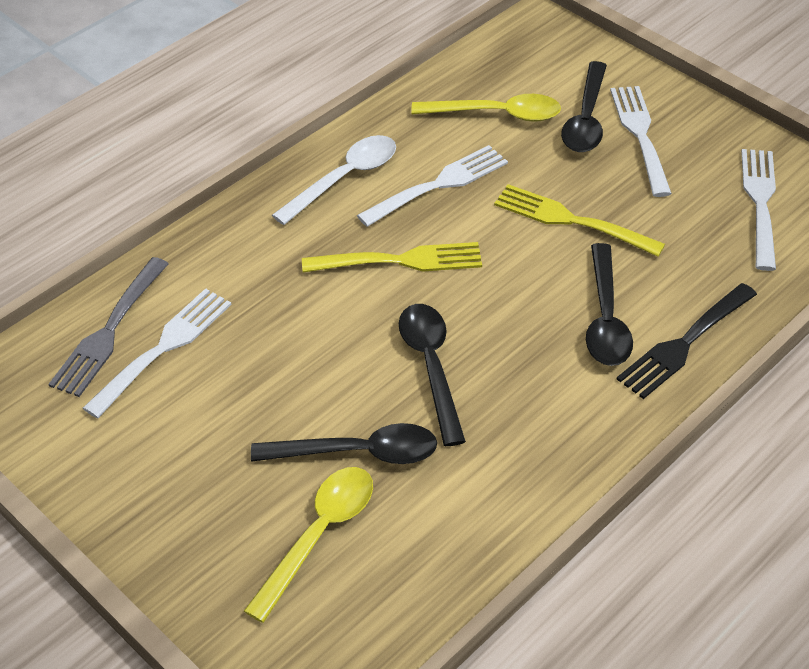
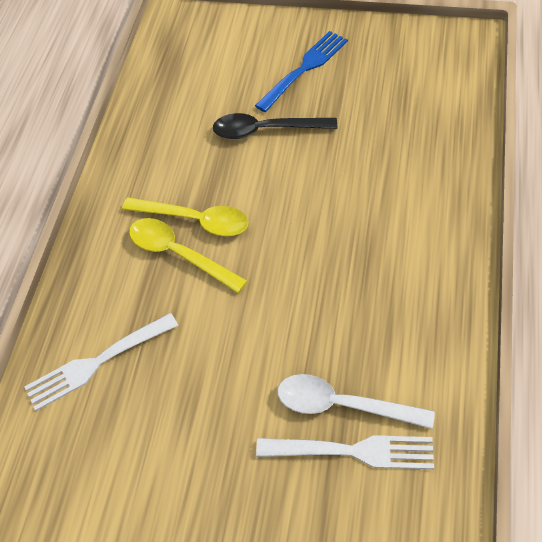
black fork: [617,283,757,399] = 1 -> none = 0
black spoon: [251,423,437,464] [399,304,466,446] [561,61,607,152] [586,243,633,366] = 4 -> [213,113,337,139] = 1
blue fork: none = 0 -> [255,31,348,112] = 1
grey fork: [48,257,169,397] = 1 -> none = 0
white fork: [83,288,231,419] [357,145,508,227] [610,86,672,197] [741,149,776,271] = 4 -> [25,313,178,411] [256,435,434,469] = 2
yellow fork: [302,242,482,273] [494,184,665,257] = 2 -> none = 0

